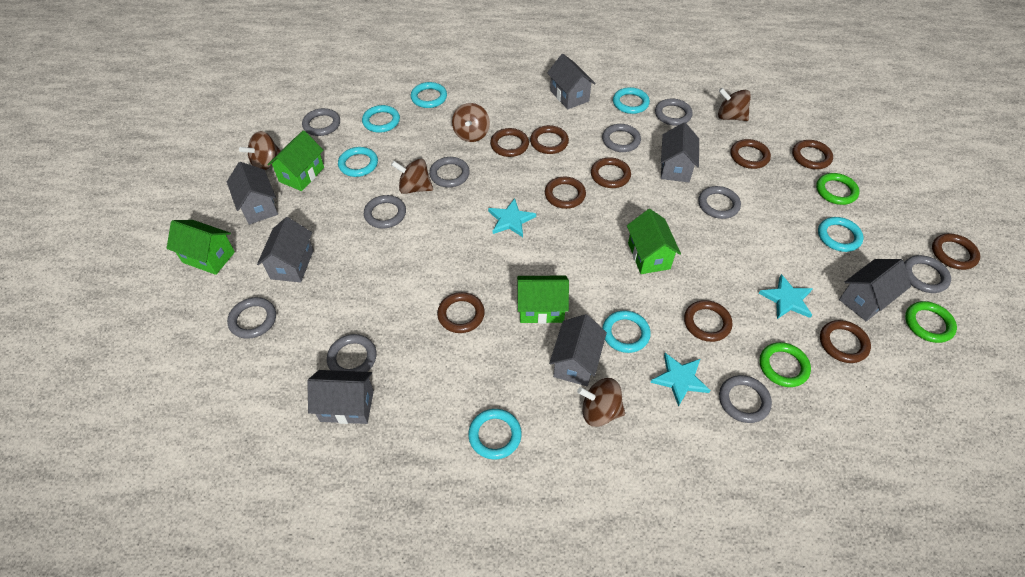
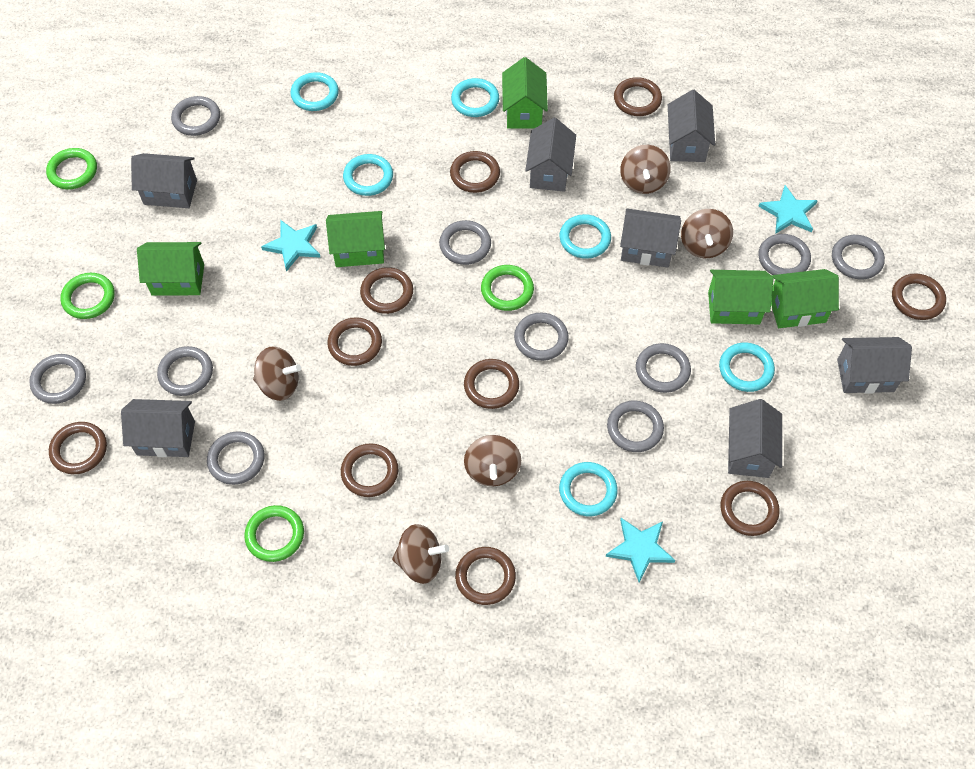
green house: [167,220,235,275] [267,130,324,191] [517,276,569,324] [627,209,681,274] = 4 -> [137,242,204,296] [326,211,385,267] [502,57,548,129] [708,270,773,324] [771,269,839,328] = 5
green ring: [759,342,811,387] [816,173,859,205] [905,301,957,343] = 3 -> [46,148,97,189] [60,273,115,319] [244,505,304,562] [481,265,534,311] = 4
turquoise ring: [338,147,378,177] [362,105,400,133] [411,82,447,108] [468,409,522,459] [602,310,651,353] [613,87,650,114] [818,217,863,252] = 7 -> [290,72,339,111] [343,154,393,196] [451,78,499,117] [559,214,611,259] [559,462,618,516] [719,343,775,392] = 6

